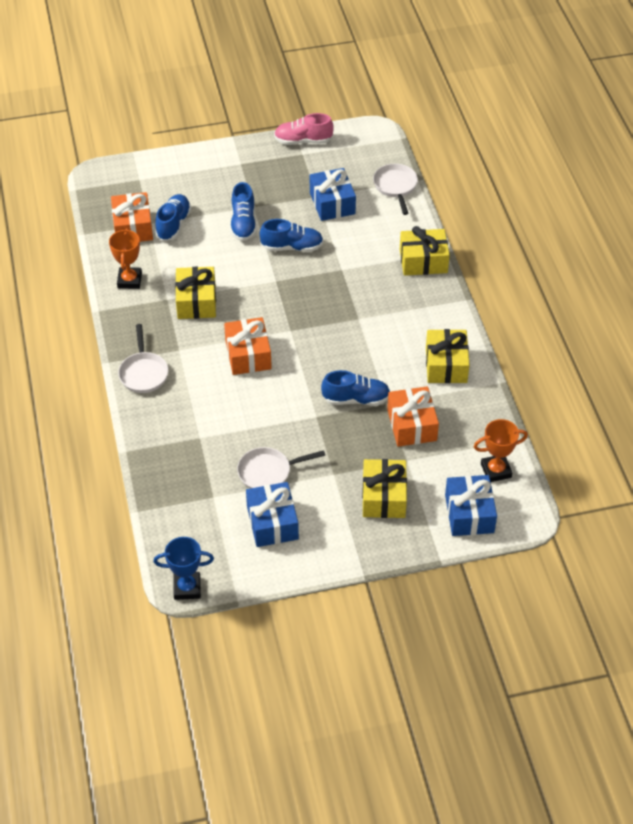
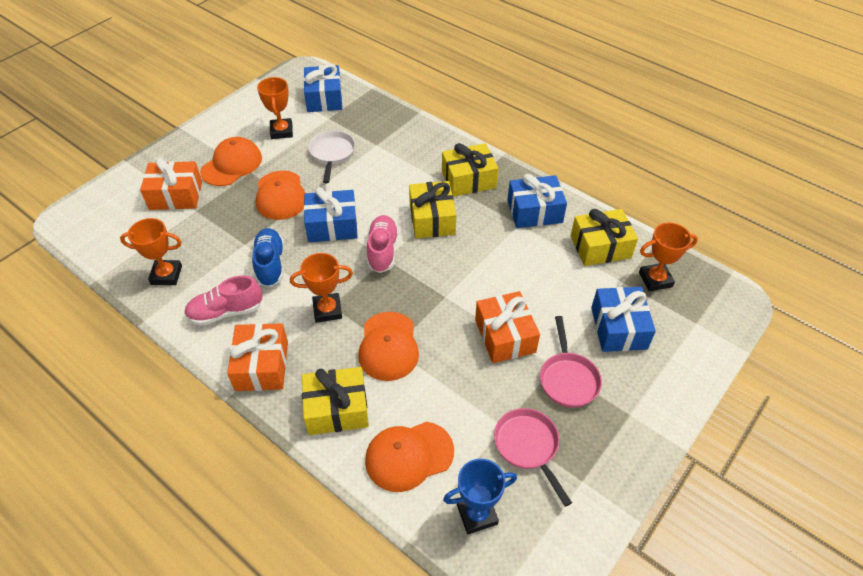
blue gift: [246,482,299,547] [310,168,356,221] [445,475,497,536] = 3 -> [303,64,342,112] [304,187,358,242] [507,174,567,228] [591,287,656,352] = 4
blue shoe: [155,194,191,241] [230,182,257,241] [260,219,323,252] [321,370,390,406] = 4 -> [252,228,284,287] = 1
orange cap: none = 0 -> [200,137,262,186] [256,171,305,220] [358,312,419,381] [365,422,454,492] = 4
orange trophy: [109,228,142,289] [474,419,528,482] = 2 -> [120,218,182,285] [257,77,293,139] [290,253,353,323] [639,223,698,291] = 4
pink pan: none = 0 -> [494,408,572,507] [540,316,602,408] = 2
pink shoe: [274,113,334,145] = 1 -> [184,275,262,326] [367,215,398,273] = 2
white pan: [118,324,168,393] [237,447,325,488] [373,164,418,215] = 3 -> [308,130,355,183] = 1

